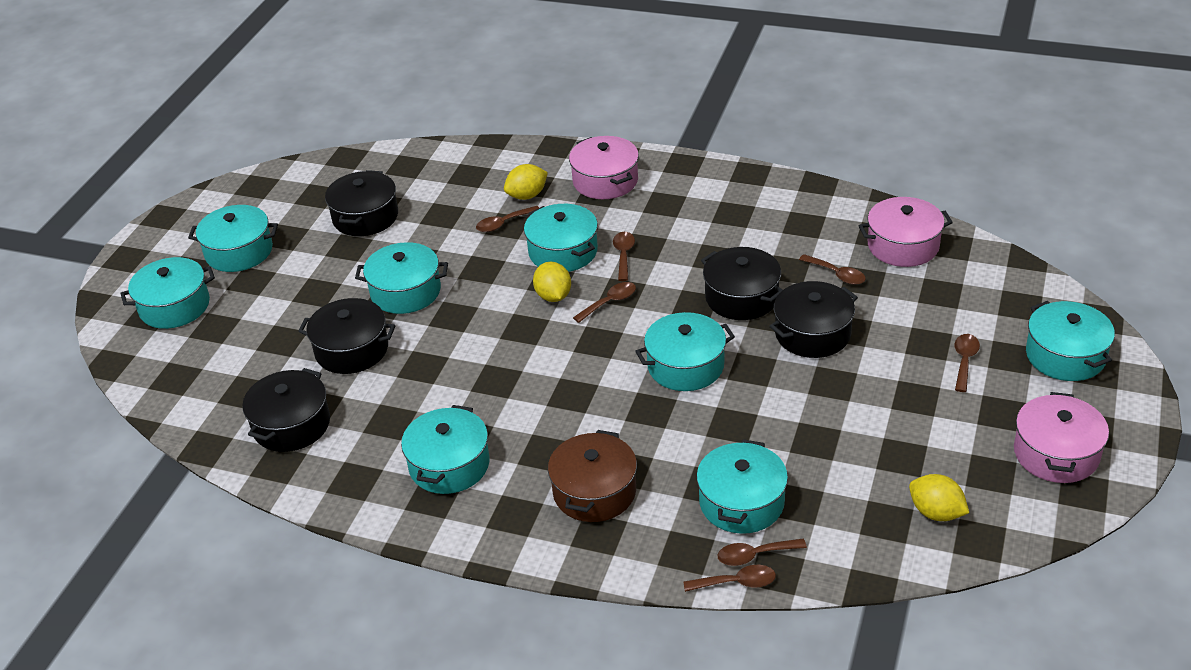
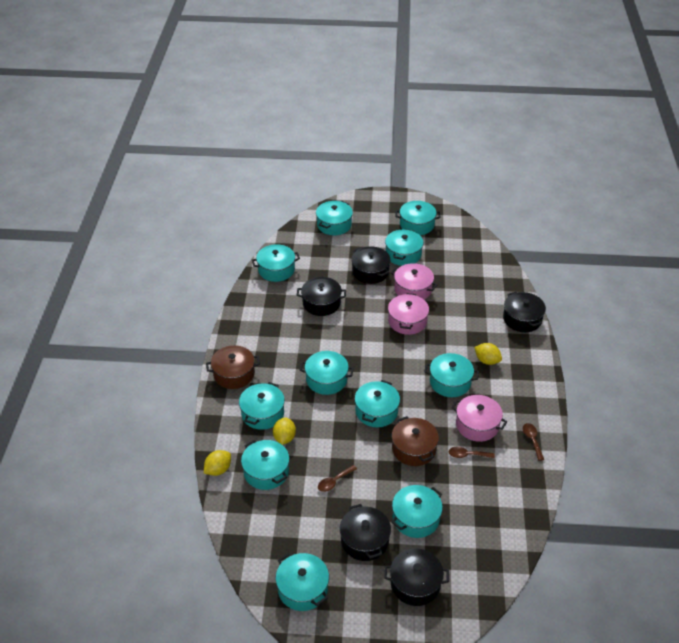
brown pot: [548,430,637,522] = 1 -> [206,345,260,389] [392,416,439,466] = 2
brown spoon: [476,206,539,232] [573,282,636,323] [613,232,635,281] [683,565,776,592] [718,539,807,566] [799,254,866,285] [955,334,980,392] = 7 -> [318,465,357,492] [449,447,495,458] [523,423,544,461] = 3
turquoise pot: [120,257,215,329] [188,205,278,272] [355,242,448,314] [401,405,490,494] [524,204,598,272] [635,312,735,391] [696,439,788,534] [1026,301,1115,381] = 8 -> [239,382,285,430] [241,440,290,490] [252,244,300,282] [275,553,329,611] [300,351,354,395] [316,201,353,235] [355,380,400,427] [385,229,424,266] [391,485,443,538] [395,201,441,235] [424,353,479,397] = 11

